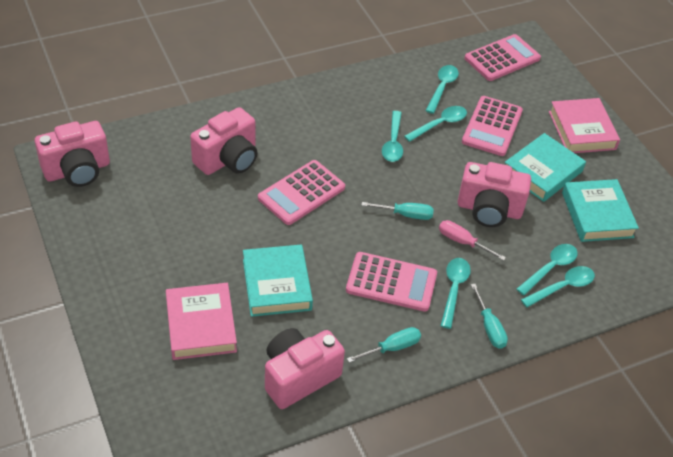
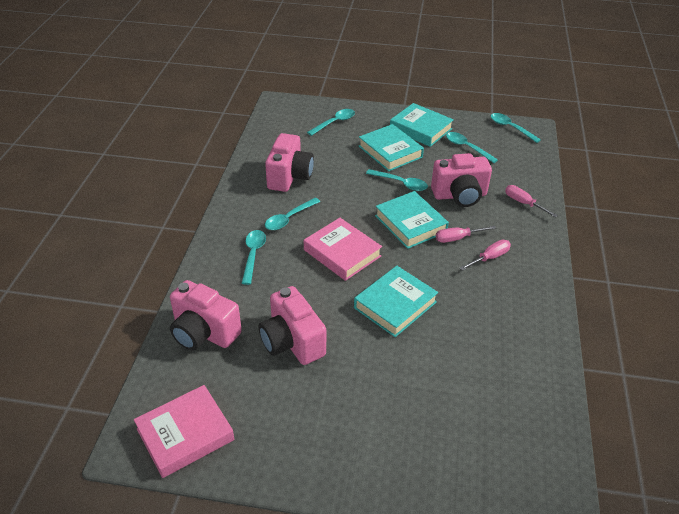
pink calculator: [258,160,345,225] [346,252,437,312] [462,96,523,156] [464,34,541,81] = 4 -> none = 0
pink screwdriver: [439,220,506,261] = 1 -> [436,226,496,243] [460,240,511,271] [505,185,558,217] = 3
turquoise book: [243,245,313,317] [505,133,586,202] [562,179,639,242] = 3 -> [354,266,438,337] [359,124,424,171] [375,191,449,249] [390,103,454,147] = 4
turquoise screwdriver: [347,327,421,363] [361,202,434,220] [471,284,508,349] = 3 -> none = 0

